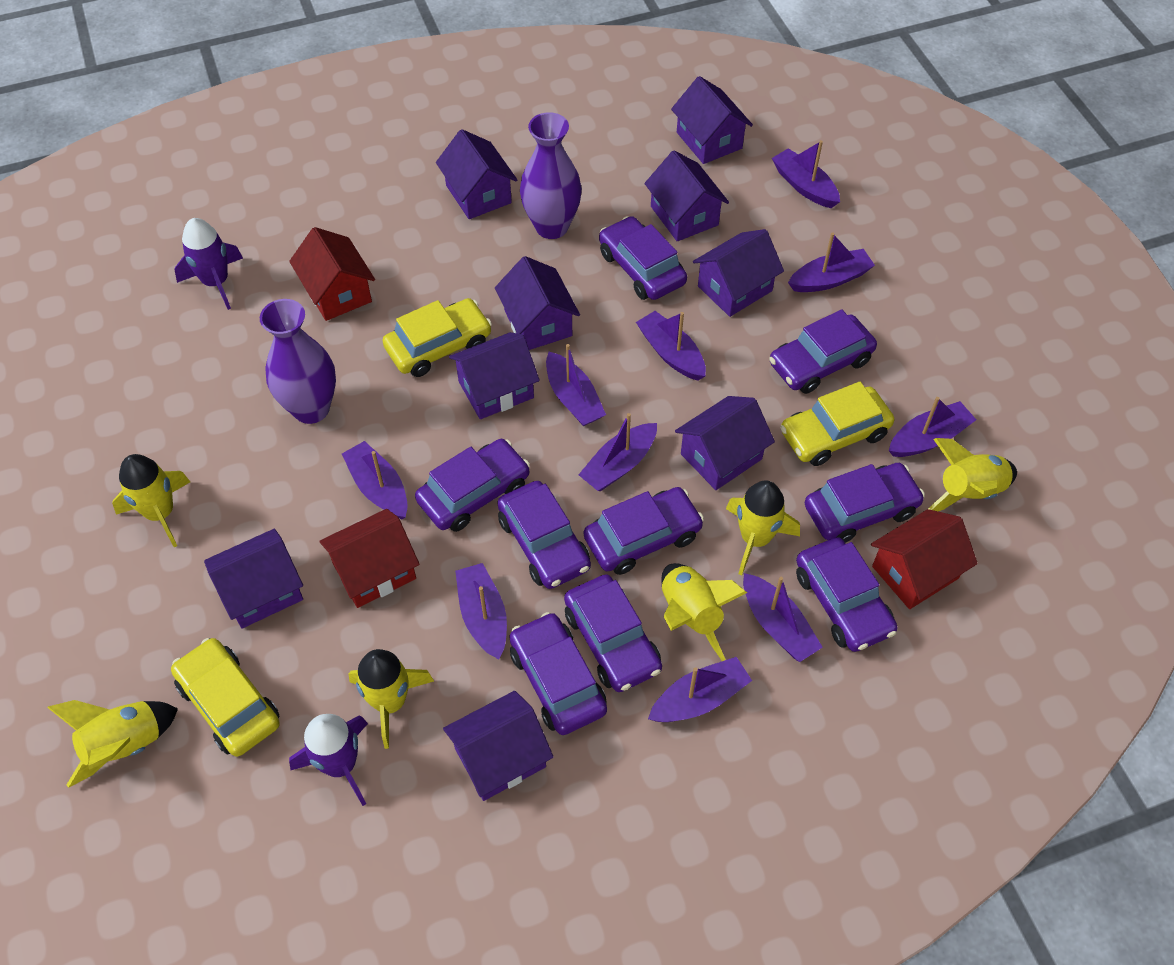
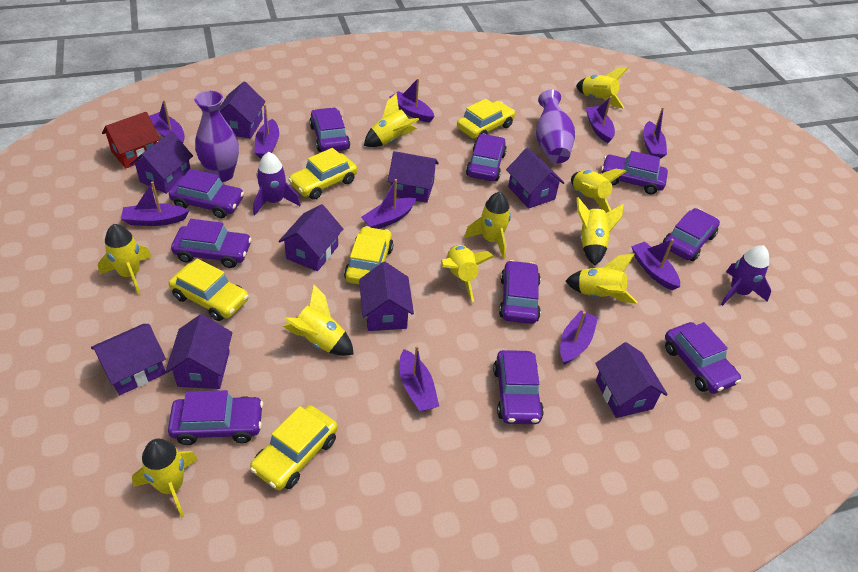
purple car: [415,439,530,532] [497,481,591,589] [509,612,607,735] [564,574,662,692] [584,487,704,575] [599,216,687,300] [769,309,877,394] [796,537,897,652] [805,463,925,543] = 9 -> [168,390,263,445] [169,169,244,218] [171,219,252,268] [309,107,350,152] [466,134,507,181] [493,350,544,424] [499,260,541,324] [601,151,668,195] [663,208,720,261] [665,322,741,394] = 10
red house: [289,227,375,321] [319,509,420,608] [871,509,978,609] = 3 -> [102,112,160,168] = 1
yellow car: [171,638,280,757] [382,298,492,377] [780,382,894,466] = 3 -> [169,259,249,321] [250,405,338,490] [288,148,357,200] [344,226,393,285] [457,99,515,139] = 5
yellow rocket: [47,700,178,788] [112,454,190,547] [348,649,434,749] [661,563,747,661] [726,480,800,576] [928,438,1017,511] = 6 -> [98,224,152,295] [132,439,198,518] [283,285,354,356] [364,93,419,147] [441,245,494,302] [464,192,511,259] [566,254,637,304] [571,169,627,213] [576,67,629,109] [577,197,624,266] = 10

